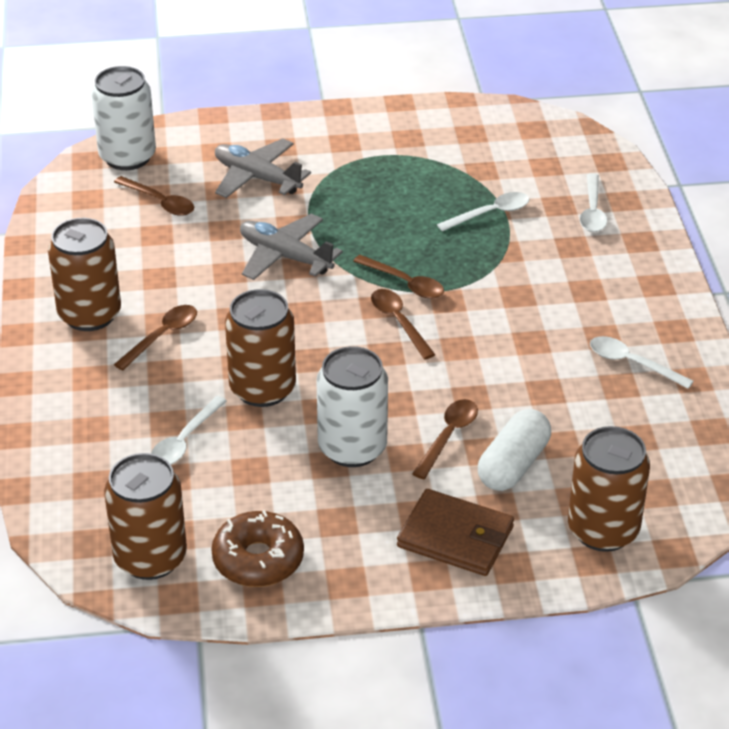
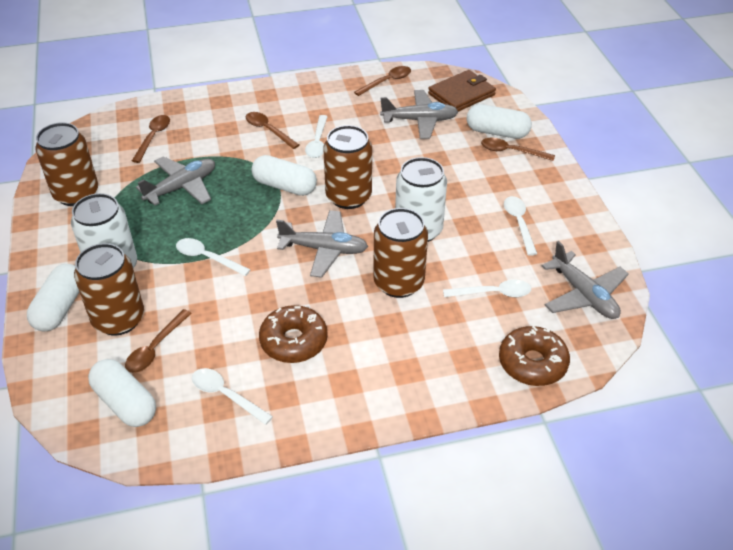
brown donut: [211,510,304,587] = 1 -> [259,305,328,363] [499,326,570,386] = 2
grey plane: [215,138,311,198] [240,214,343,280] = 2 -> [136,157,215,206] [276,210,368,278] [380,90,458,139] [542,241,629,319] = 4
white capsule: [478,409,551,491] = 1 -> [27,264,79,331] [88,359,156,427] [252,155,317,196] [467,104,532,139] = 4
white spoon: [151,396,227,465] [437,192,529,231] [580,173,607,232] [590,336,694,389] = 4 -> [176,238,251,276] [192,368,273,425] [305,115,328,158] [443,279,531,297] [504,196,537,256] = 5

